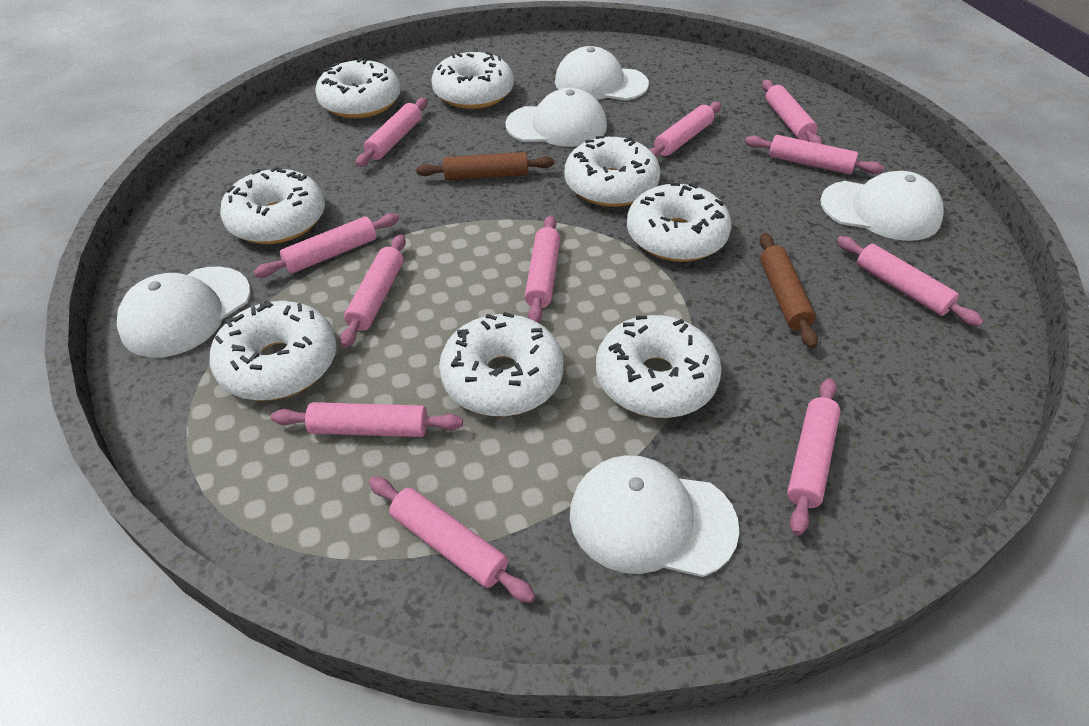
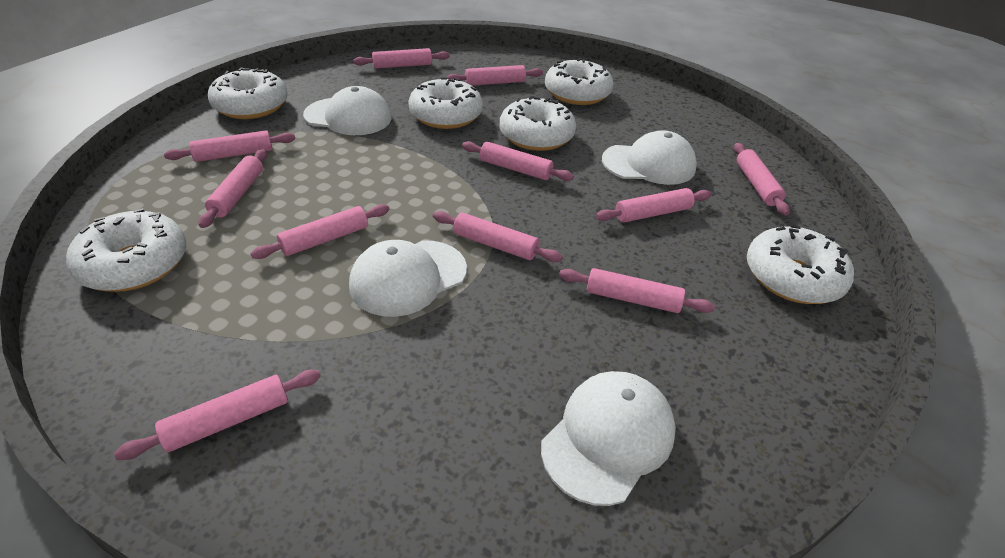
brown rolling pin: [416,152,554,180] [759,233,818,349] = 2 -> none = 0
white cap: [117,266,250,357] [505,88,607,147] [555,46,649,100] [570,455,740,577] [820,171,944,241] = 5 -> [303,86,392,135] [349,240,467,317] [541,371,676,506] [602,130,697,185] = 4
white donut: [210,300,337,401] [220,166,325,244] [315,58,401,119] [431,52,514,109] [439,312,564,417] [565,136,661,207] [596,315,722,418] [627,183,731,262] = 8 -> [66,208,186,292] [208,67,288,119] [408,77,483,129] [500,96,576,151] [545,58,614,105] [747,225,854,304] = 6

